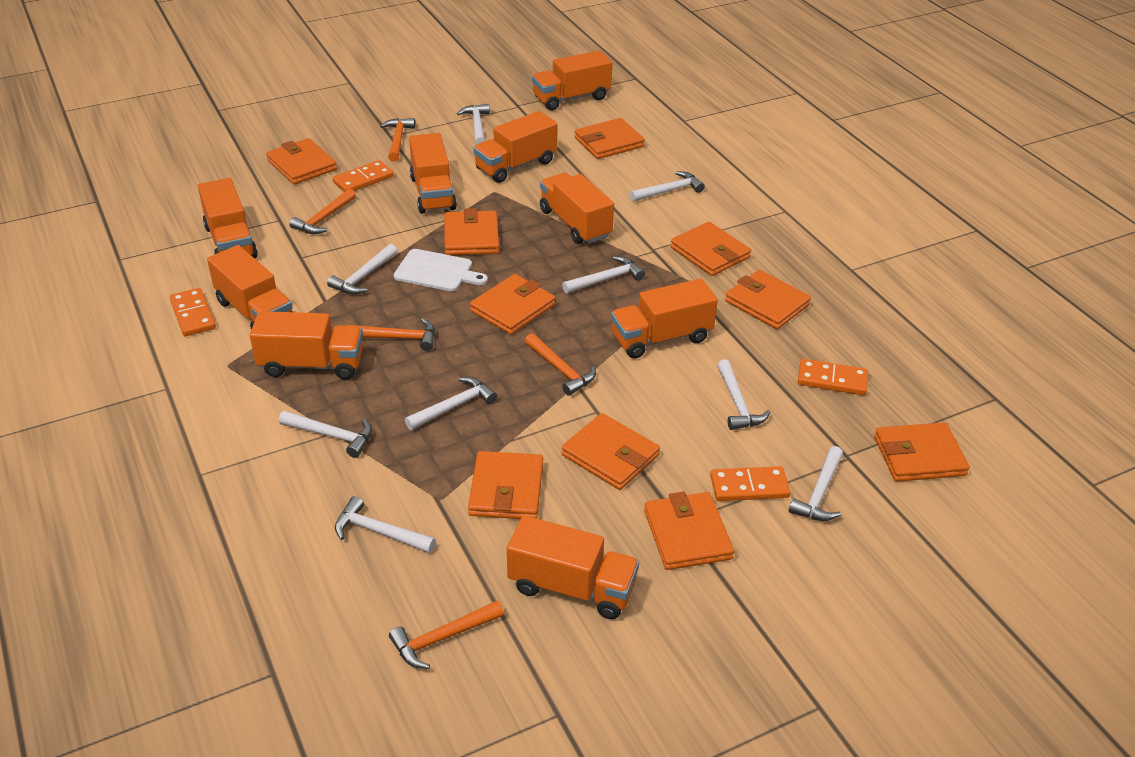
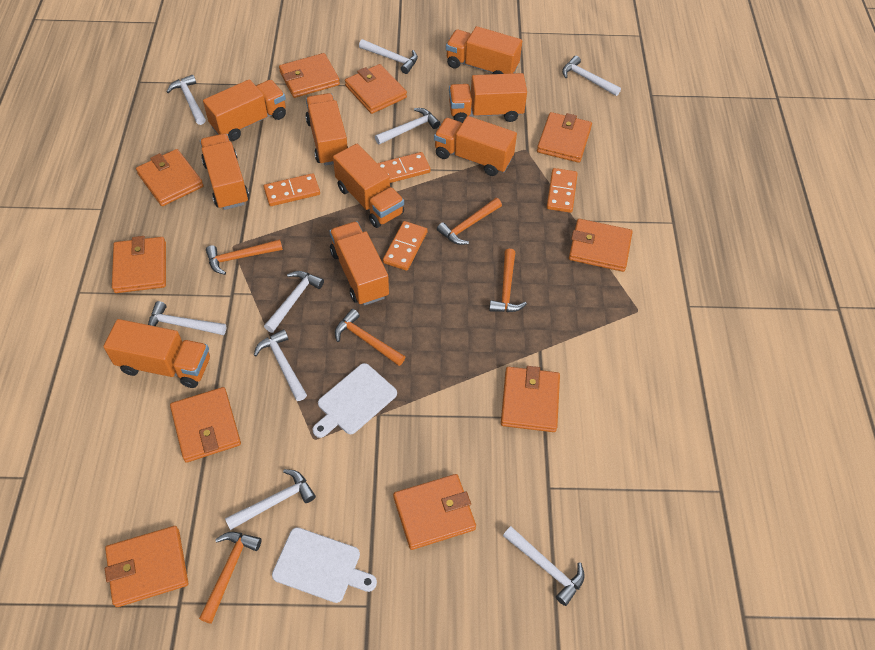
white cutting board: [394,249,488,291] = 1 -> [272,527,377,603] [312,363,397,438] = 2

